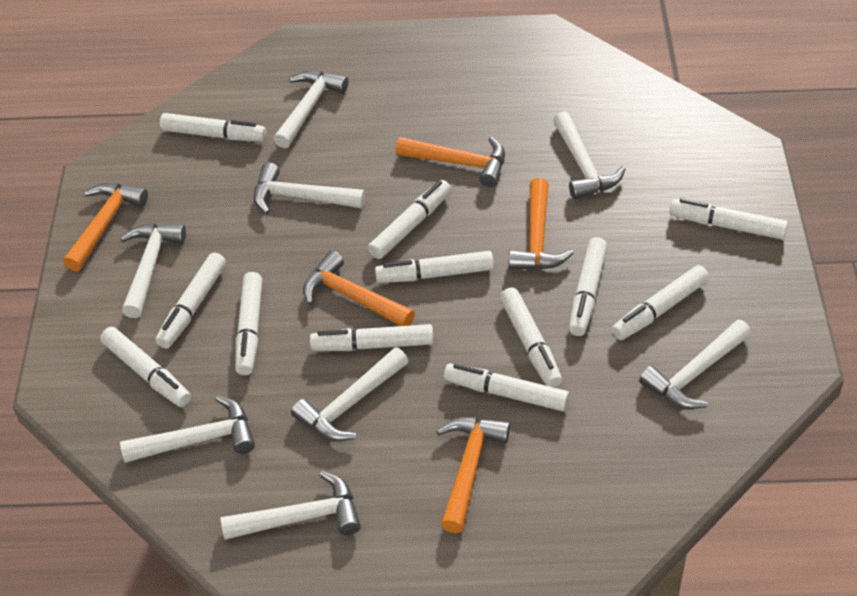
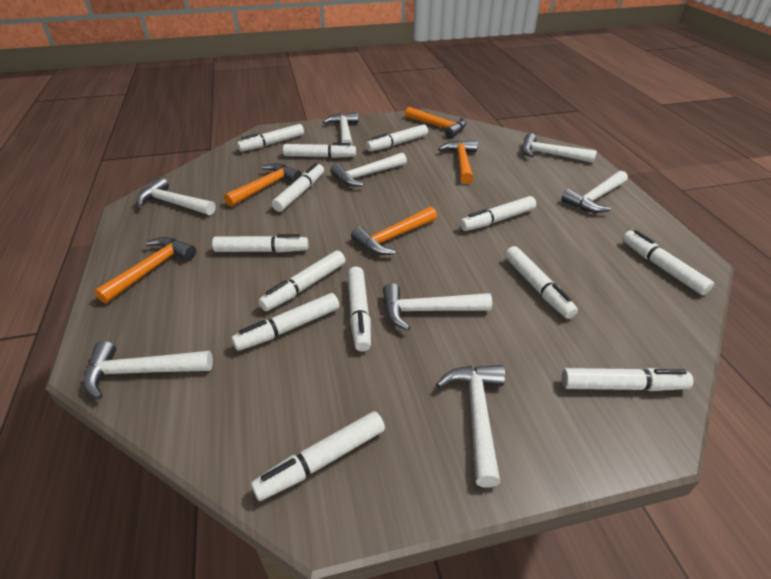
white marker: [100,327,191,407] [155,253,226,349] [160,113,266,142] [235,272,262,375] [310,324,434,351] [368,180,451,259] [375,251,494,283] [444,363,569,411] [500,288,562,388] [569,237,607,336] [612,265,709,340] [670,198,788,239] = 12 -> [212,234,309,253] [232,293,339,351] [237,124,304,152] [251,411,385,501] [258,250,346,311] [272,163,324,212] [283,143,356,158] [347,267,371,352] [366,124,428,152] [460,196,536,231] [505,246,578,319] [562,368,694,391] [622,230,714,295] = 13

